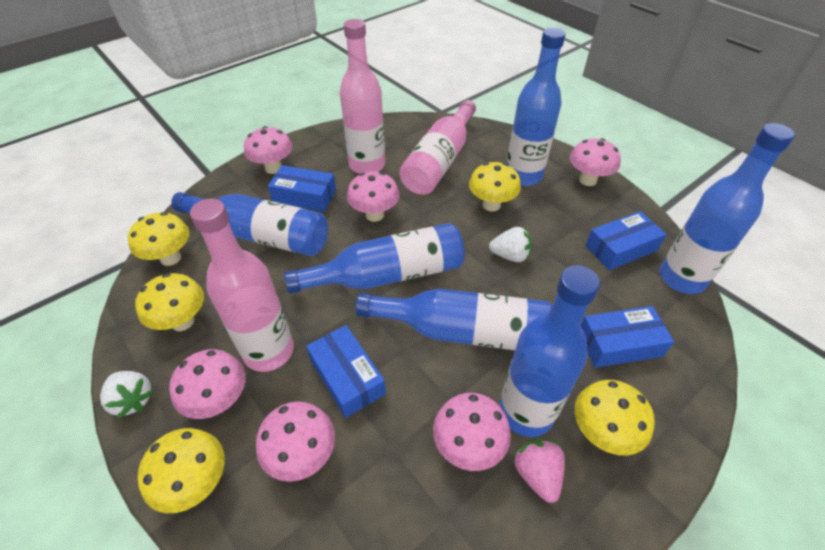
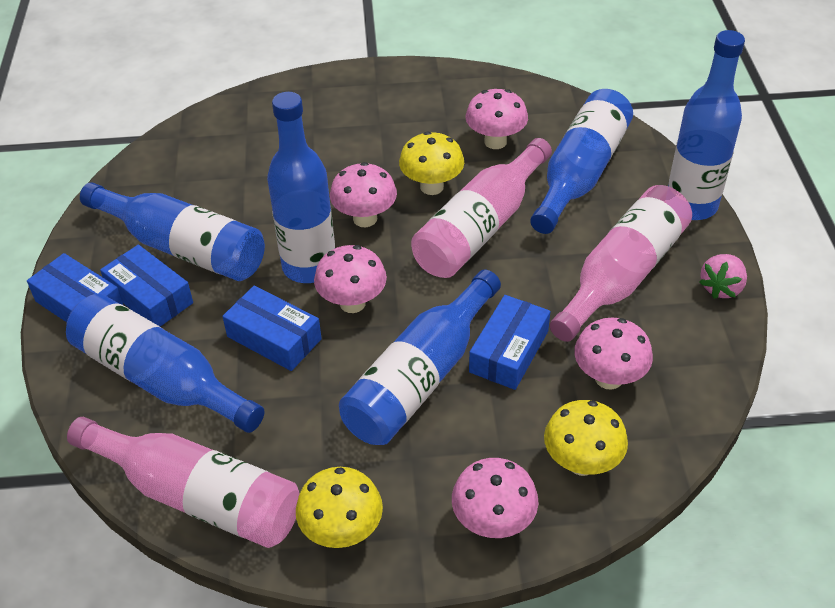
pink mushroom: [169,349,246,419] [244,126,293,174] [256,401,335,482] [347,171,399,222] [433,393,511,471] [570,138,621,186] = 6 -> [314,245,387,313] [330,162,397,227] [452,458,538,538] [466,89,528,149] [574,318,653,390] = 5
white strawberry: [100,371,154,418] [489,227,532,262] = 2 -> none = 0
yellow mushroom: [128,212,189,266] [135,273,204,331] [137,428,225,513] [469,162,521,212] [575,380,655,455] = 5 -> [296,467,383,548] [399,132,464,195] [544,400,628,476] = 3

